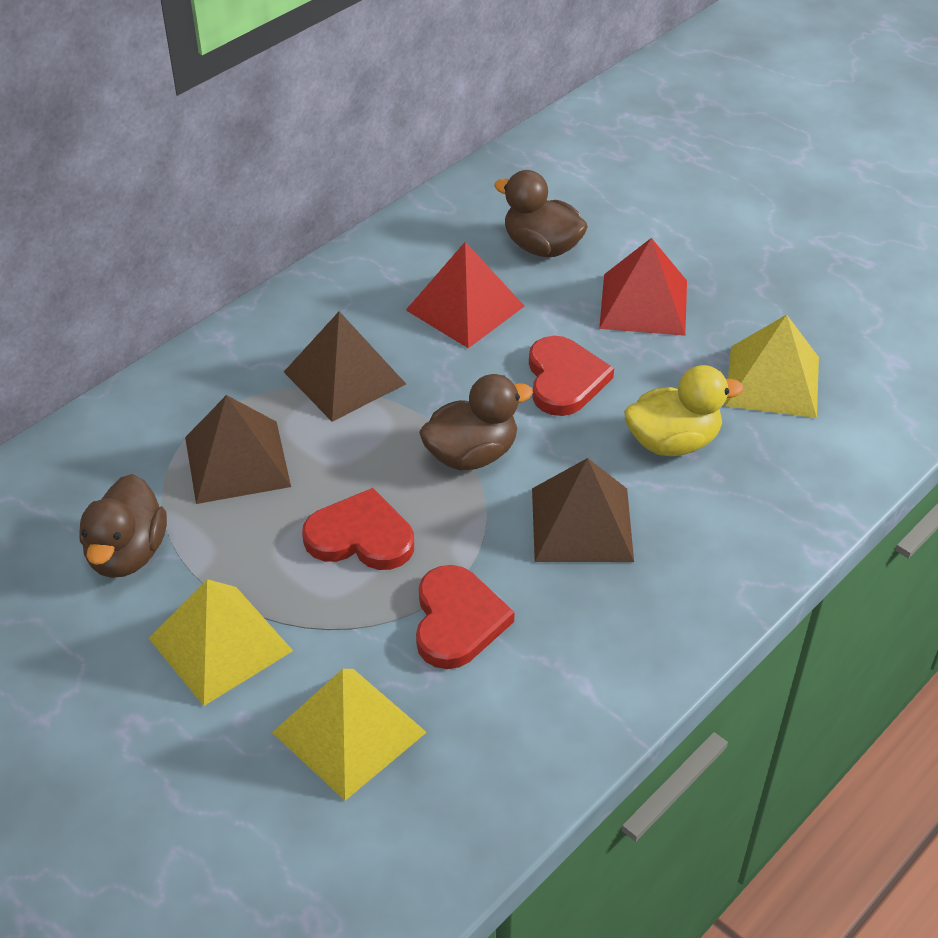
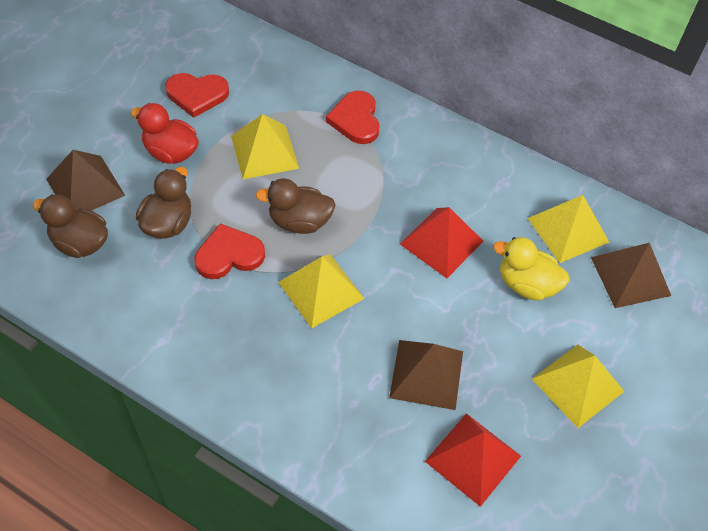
red duck: none = 0 -> [131,103,199,164] = 1
yellow pyramid: [149,579,293,706] [272,669,427,801] [726,315,819,418] = 3 -> [231,114,299,179] [278,254,365,328] [528,195,609,263] [532,345,625,428] = 4

